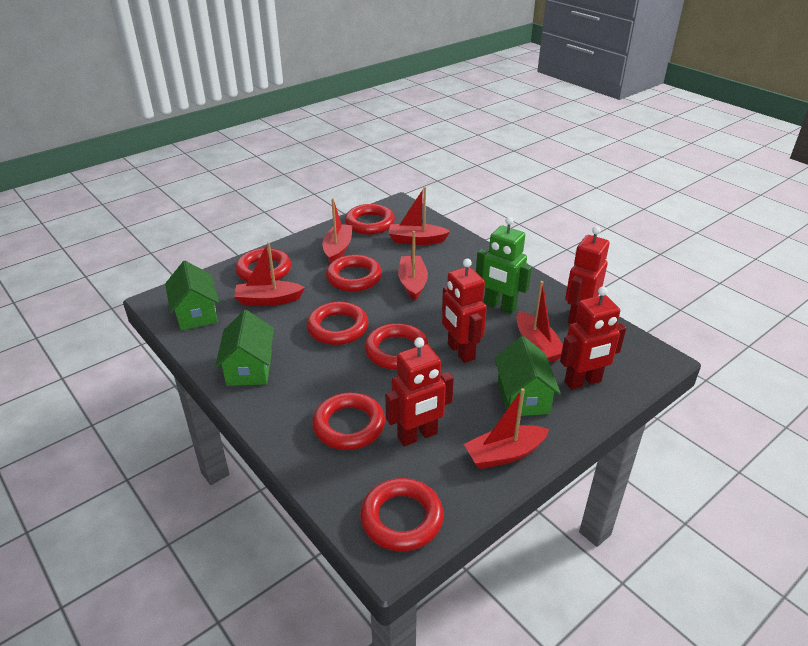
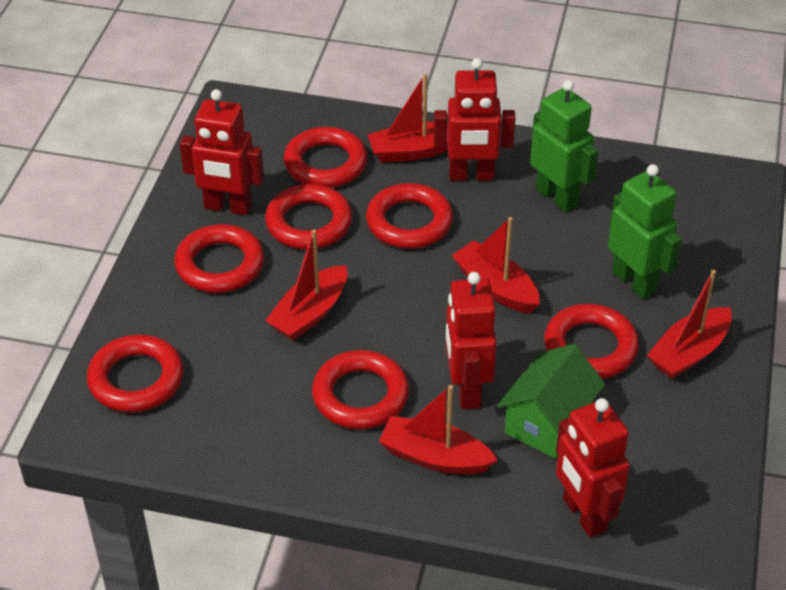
green house: [165,261,219,331] [215,310,274,386] [494,336,561,416] = 3 -> [497,344,605,459] = 1
green robot: [476,217,532,314] = 1 -> [530,80,599,212] [608,164,682,299] = 2
red boat: [234,242,305,306] [322,198,352,263] [389,187,450,245] [398,231,428,301] [464,388,549,469] [517,281,563,362] = 6 -> [265,230,347,340] [367,73,448,163] [379,385,497,474] [452,217,540,313] [647,270,732,379] = 5

